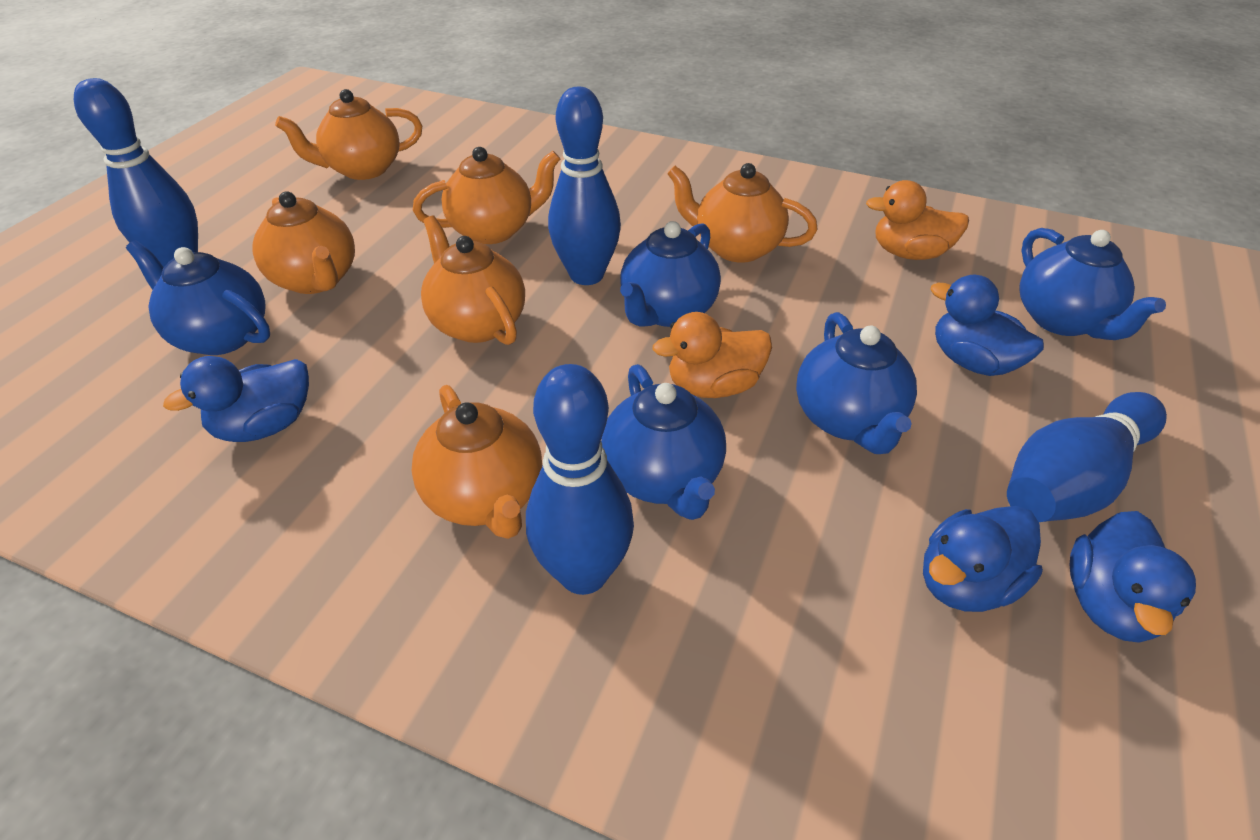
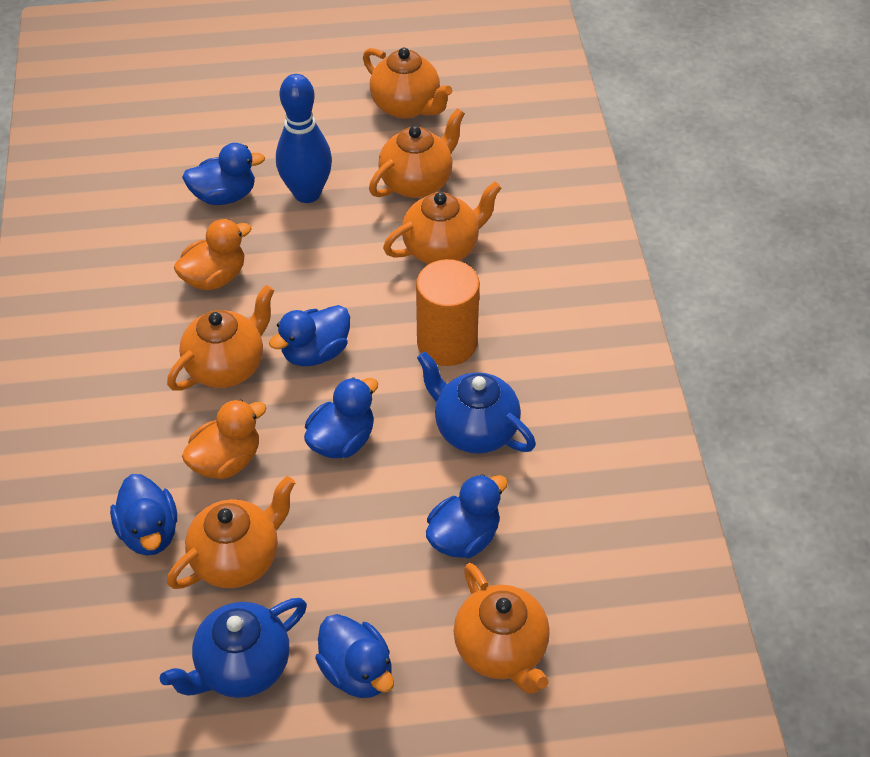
blue bowling pin: [74,78,198,267] [526,364,634,595] [548,87,621,285] [1007,392,1167,522] = 4 -> [276,74,332,203] = 1
blue duck: [163,356,309,442] [923,506,1043,612] [930,275,1044,376] [1070,511,1196,643] = 4 -> [110,474,177,556] [182,143,265,205] [269,305,350,366] [304,377,378,458] [315,614,394,698] [426,474,508,558] = 6
blue teapot: [126,240,270,355] [601,364,726,520] [620,221,721,327] [796,312,917,454] [1019,228,1166,340] = 5 -> [160,598,307,698] [417,351,536,454] = 2
orange cylinder: none = 0 -> [416,259,480,366] = 1

